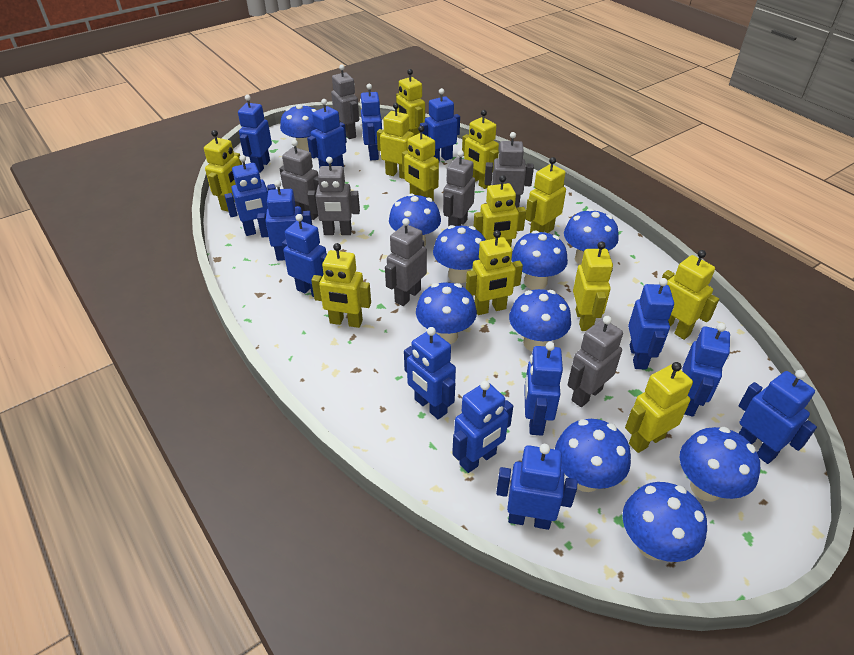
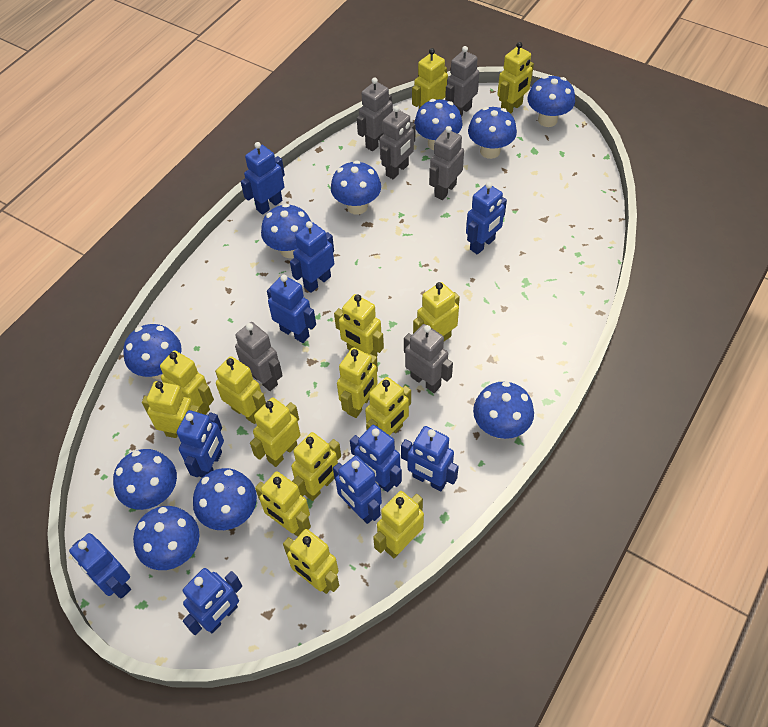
blue robot: [224,155,276,236] [238,95,272,173] [257,180,312,261] [282,214,327,297] [307,99,347,168] [360,84,382,160] [404,327,456,419] [420,88,460,162] [452,381,513,473] [496,444,577,530] [524,342,563,436] [628,278,674,370] [682,323,730,417] [738,370,817,464] = 14 -> [69,533,131,599] [177,410,224,478] [183,568,242,635] [241,142,285,215] [267,274,316,343] [290,221,334,293] [333,456,382,524] [350,425,402,492] [401,426,459,491] [466,182,507,255] = 10
grey robot: [280,140,319,220] [307,157,360,235] [331,65,359,139] [385,218,427,306] [443,150,475,227] [485,132,534,208] [567,316,623,407] = 7 -> [235,322,283,391] [357,77,393,151] [379,105,415,179] [404,324,453,393] [429,126,464,200] [445,46,480,117] = 6
yellow robot: [204,130,242,212] [311,243,371,328] [377,103,414,179] [396,69,425,136] [402,126,439,202] [462,110,499,189] [466,230,523,315] [474,175,526,247] [525,157,566,233] [573,242,613,331] [625,362,693,453] [662,250,719,340] = 12 -> [142,381,202,438] [160,350,214,415] [215,356,266,424] [250,397,301,467] [255,472,311,537] [283,529,339,594] [291,432,341,501] [334,294,384,357] [337,347,378,418] [365,377,411,435] [373,491,424,558] [412,48,448,108] [413,282,460,341] [497,42,534,114] = 14

